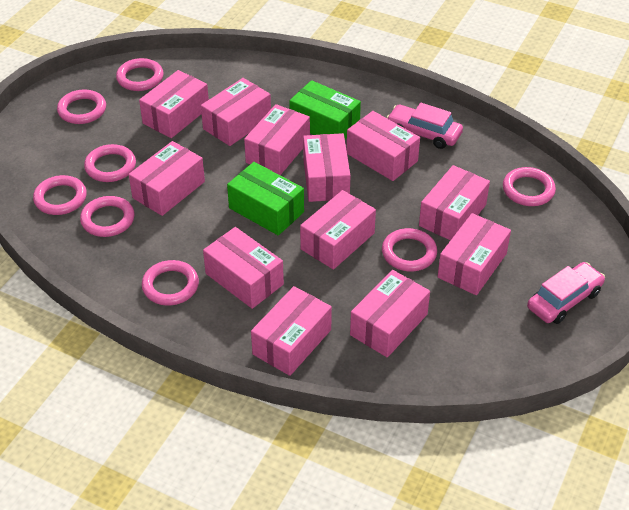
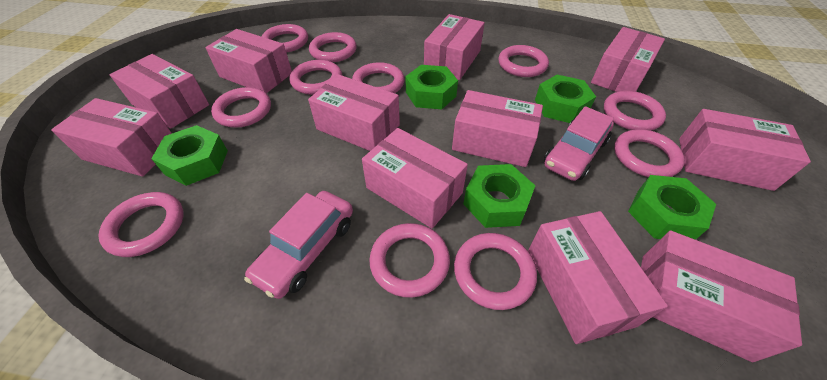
green box: [227,162,304,236] [289,80,361,140] = 2 -> none = 0
green nut: none = 0 -> [151,125,228,186] [405,65,458,109] [463,164,535,228] [535,75,596,123] [628,175,716,240] = 5
pink box: [129,141,205,216] [139,70,209,138] [201,78,271,146] [203,227,284,309] [244,104,310,175] [251,286,332,376] [300,190,376,270] [303,133,351,202] [347,111,420,181] [350,270,430,357] [419,165,490,240] [438,213,511,295] = 12 -> [51,98,172,177] [110,54,209,129] [205,29,292,93] [308,74,400,151] [362,128,468,229] [424,14,485,80] [452,90,543,167] [528,211,668,344] [591,27,665,92] [641,230,802,362] [679,109,811,191] = 11
pink ring: [33,175,87,215] [57,89,106,124] [80,196,134,237] [84,144,136,182] [116,58,164,91] [142,260,199,306] [382,228,437,271] [503,167,556,206] = 8 -> [98,192,184,257] [211,87,271,128] [262,24,308,52] [290,60,342,95] [309,32,357,62] [352,62,404,93] [369,223,450,298] [454,233,537,310] [499,45,549,77] [604,91,666,131] [614,129,685,177] = 11

